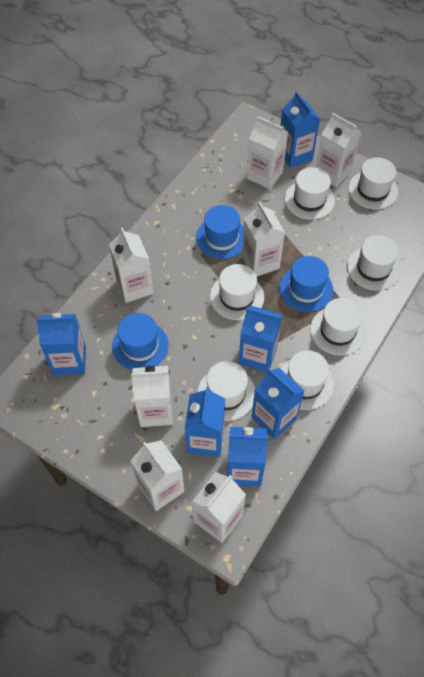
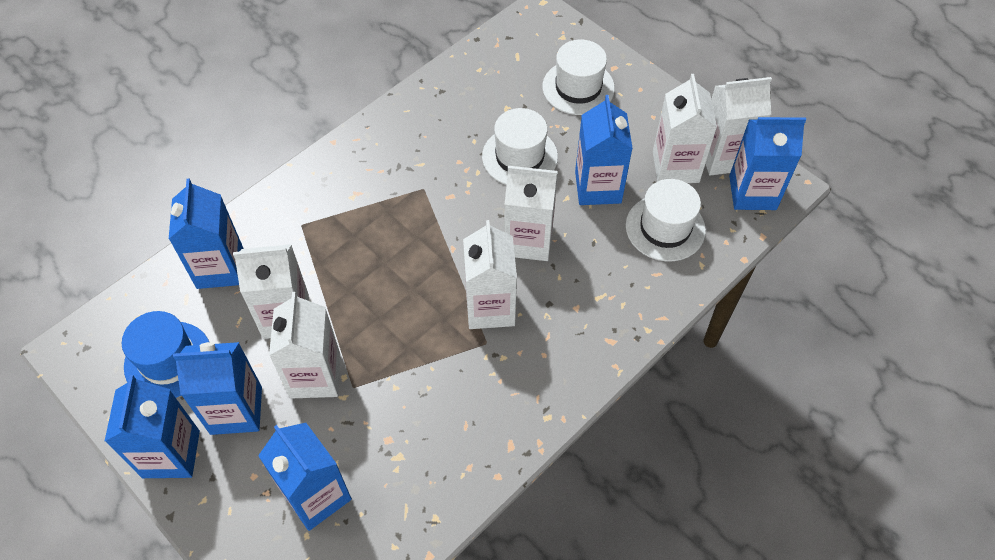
blue hat: [112,313,169,370] [196,205,244,259] [279,256,333,312] = 3 -> [122,311,209,398] = 1
white carton: [109,227,154,303] [130,440,185,511] [131,366,173,427] [192,472,246,543] [242,202,285,276] [247,116,288,189] [316,113,361,187] = 7 -> [233,244,309,339] [269,292,341,398] [463,220,517,329] [504,166,558,261] [653,74,717,183] [706,77,772,175] = 6
white hat: [197,361,255,421] [210,264,264,320] [280,350,334,410] [285,167,335,220] [310,298,366,356] [347,235,401,290] [348,157,398,209] = 7 -> [482,108,558,185] [542,40,615,115] [626,179,706,261] = 3

